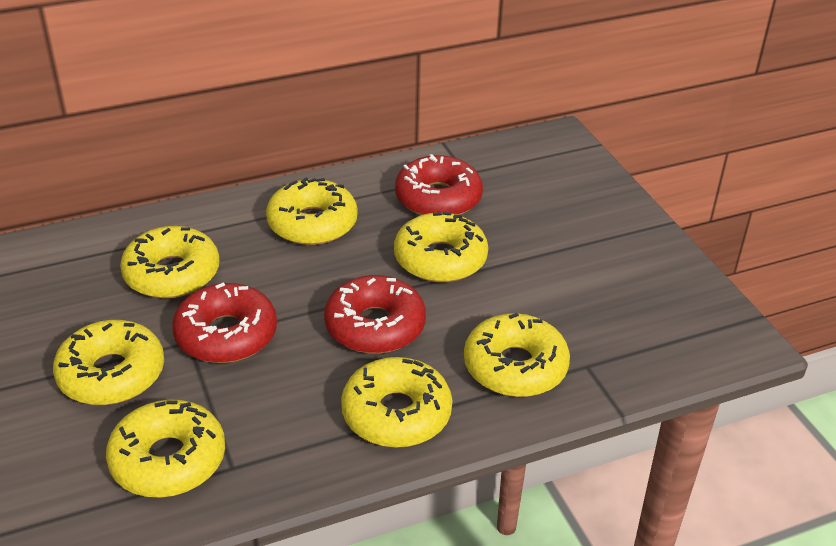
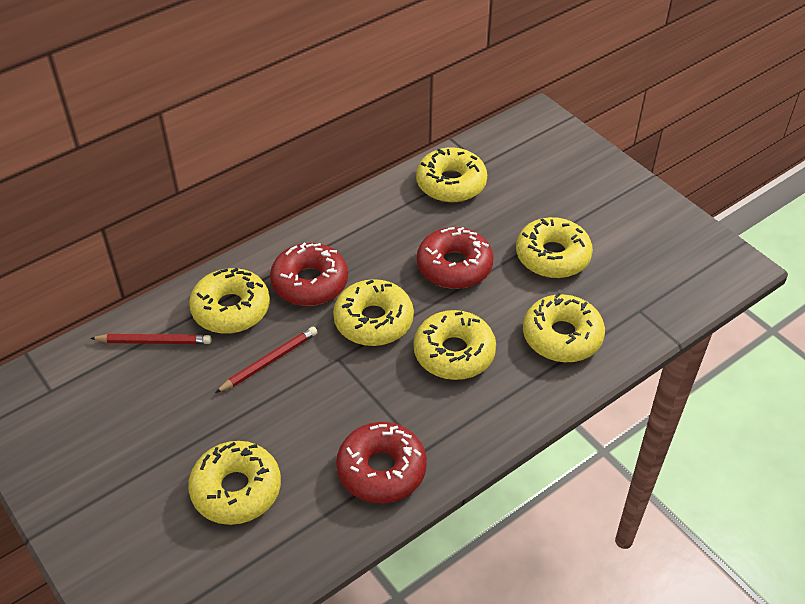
red pencil: none = 0 -> [90,334,211,344] [215,327,318,393] = 2

